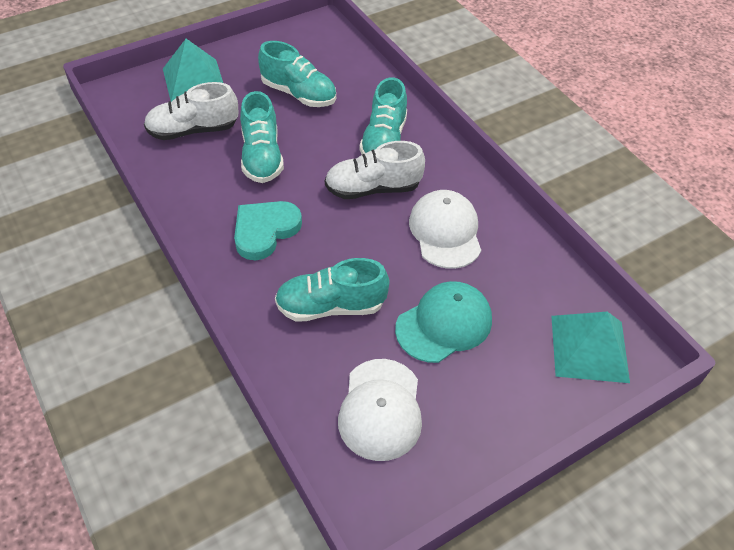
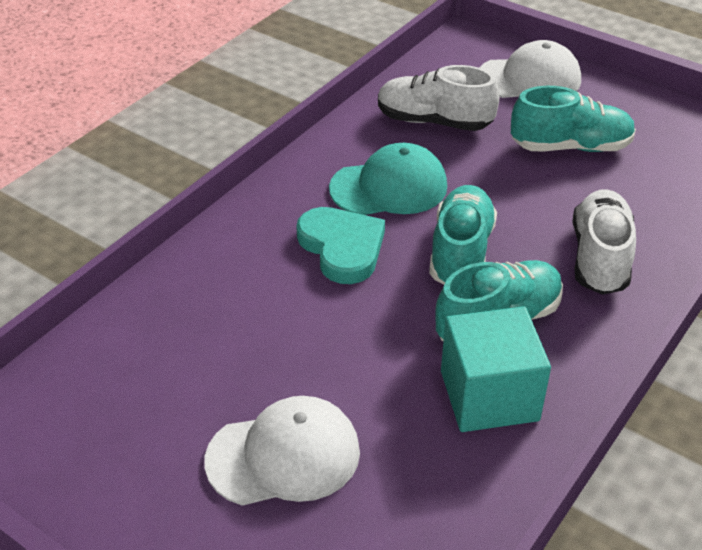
turquoise cube: none = 0 -> [441,306,551,432] = 1
turquoise pyramid: [163,39,223,102] [551,312,630,383] = 2 -> none = 0
turquoise shoe: [240,91,284,183] [258,41,336,107] [275,258,389,322] [359,77,407,155] = 4 -> [429,185,497,284] [436,260,563,341] [511,86,636,152] = 3

